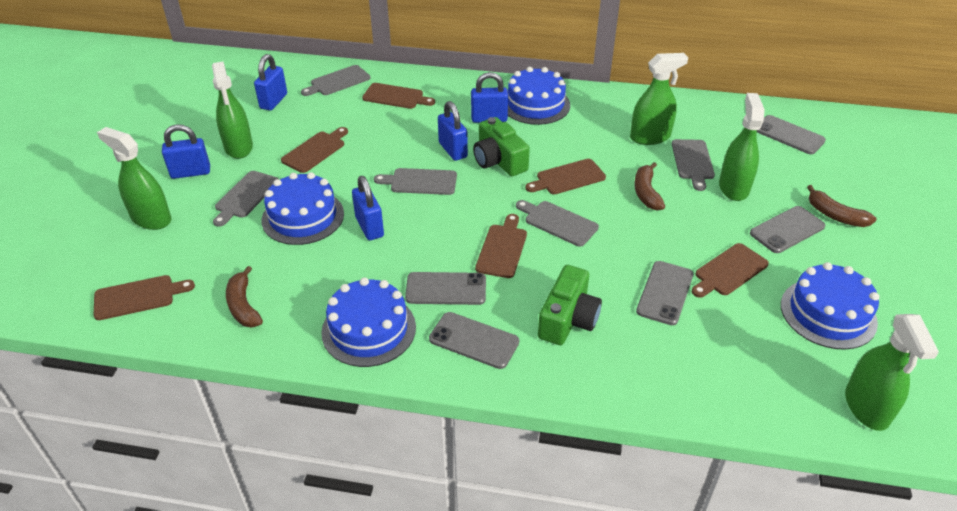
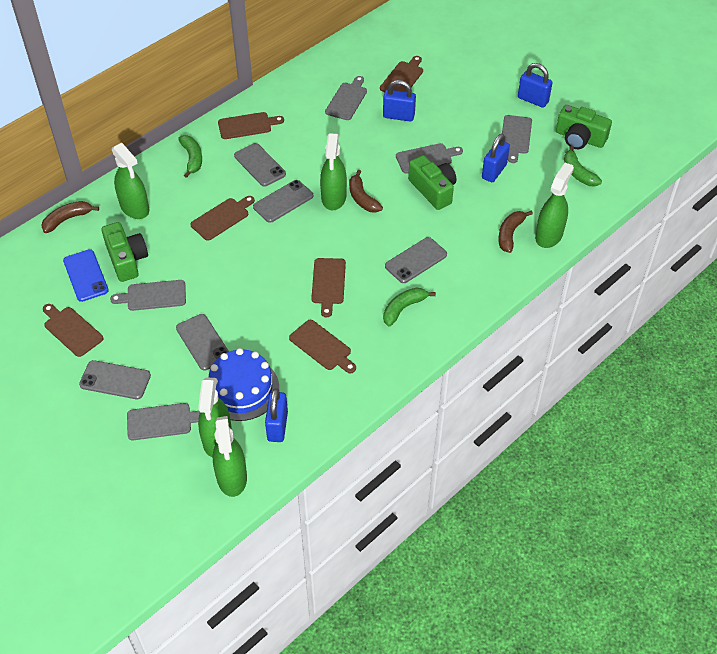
blue cake: [262,172,344,245] [321,278,416,367] [508,67,570,125] [781,262,879,350] = 4 -> [208,348,279,421] = 1
blue padlock: [162,124,210,179] [254,54,287,110] [352,176,384,240] [438,101,468,161] [471,72,508,123] = 5 -> [265,388,288,442] [383,80,416,122] [482,134,510,182] [518,63,553,108] = 4
blue phone: none = 0 -> [63,249,109,302] = 1
green banana: none = 0 -> [178,135,202,178] [383,288,436,327] [564,145,602,186] = 3
green camera: [473,117,530,176] [538,265,602,345] = 2 -> [101,222,148,282] [408,155,457,210] [556,105,612,149] = 3

